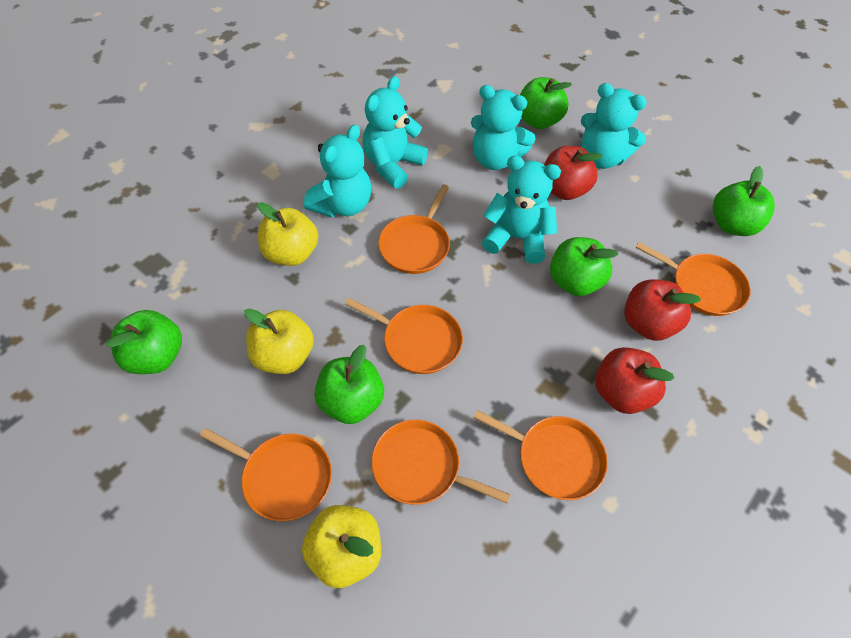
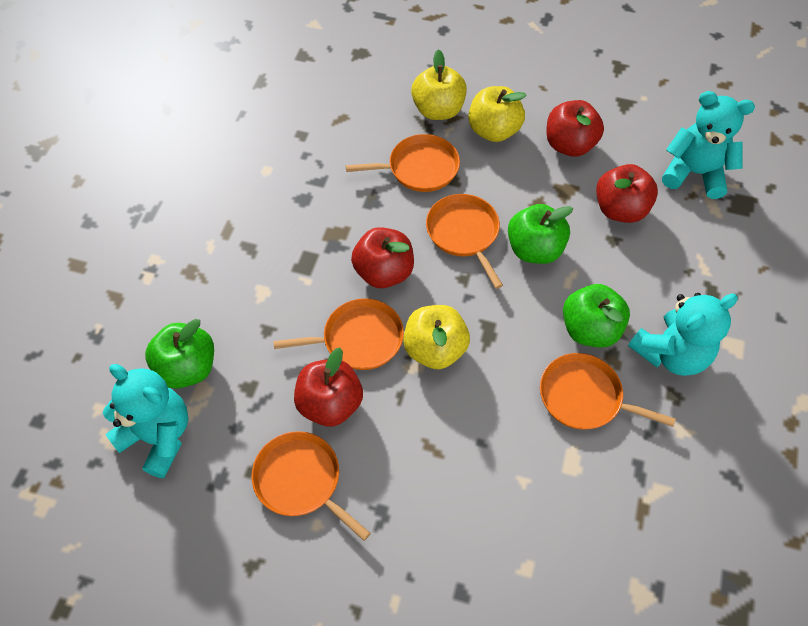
green apple: [106,310,182,374] [314,345,384,424] [520,77,572,129] [550,237,619,296] [713,166,775,236] = 5 -> [145,319,214,389] [508,204,573,264] [563,284,630,348] = 3
orange pan: [200,428,332,521] [345,298,463,374] [371,420,511,505] [378,184,450,274] [473,410,608,500] [635,242,751,316] = 6 -> [251,431,371,541] [273,298,404,370] [346,134,460,192] [426,194,503,289] [540,353,676,430] = 5
red apple: [544,146,603,200] [595,347,674,414] [624,279,701,341] = 3 -> [294,348,363,426] [351,227,414,288] [546,100,604,157] [596,164,658,223] = 4
turquoise teddy bear: [303,125,371,217] [363,76,428,189] [471,85,536,170] [482,156,561,264] [581,83,647,169] = 5 -> [103,364,188,478] [628,293,738,376] [662,91,755,199] = 3

